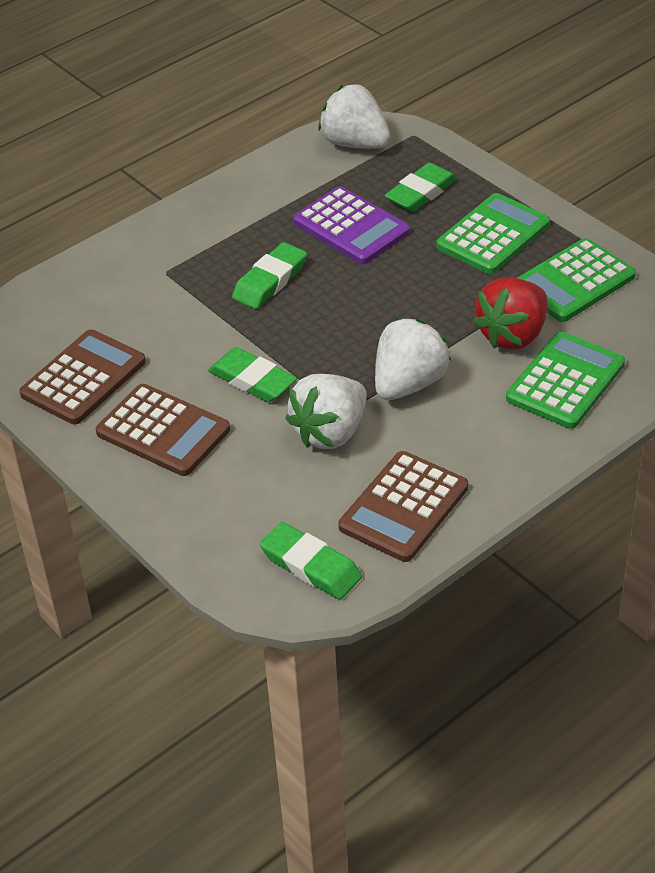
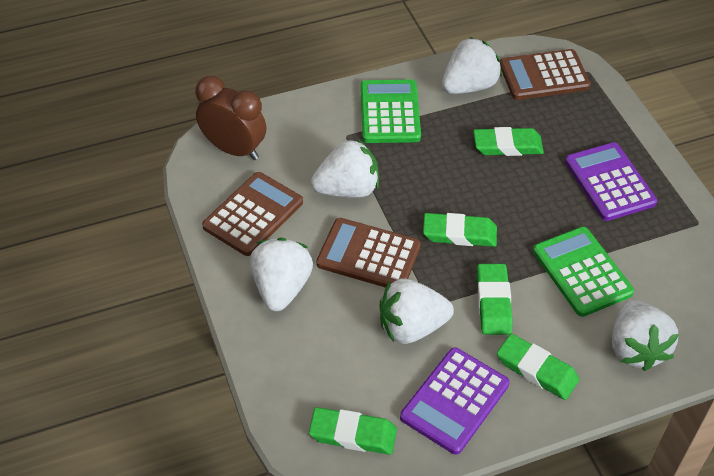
brown clock: none = 0 -> [195,76,266,160] = 1
green calculator: [436,193,550,274] [506,332,625,429] [517,238,636,322] = 3 -> [360,80,421,143] [533,227,634,317] = 2
green eraser: [208,347,297,402] [232,242,307,309] [260,522,362,600] [384,162,458,212] = 4 -> [309,407,397,455] [423,213,497,247] [473,127,544,156] [477,264,513,335] [497,334,579,400] = 5
purple calculator: [293,186,410,264] = 1 -> [400,347,510,455] [565,142,657,221] = 2
red strawberry: [472,277,548,349] = 1 -> none = 0
white strawberry: [285,374,367,449] [318,84,390,149] [375,318,451,400] = 3 -> [250,238,313,311] [311,139,379,198] [380,279,454,344] [442,37,502,94] [612,300,679,371] = 5

